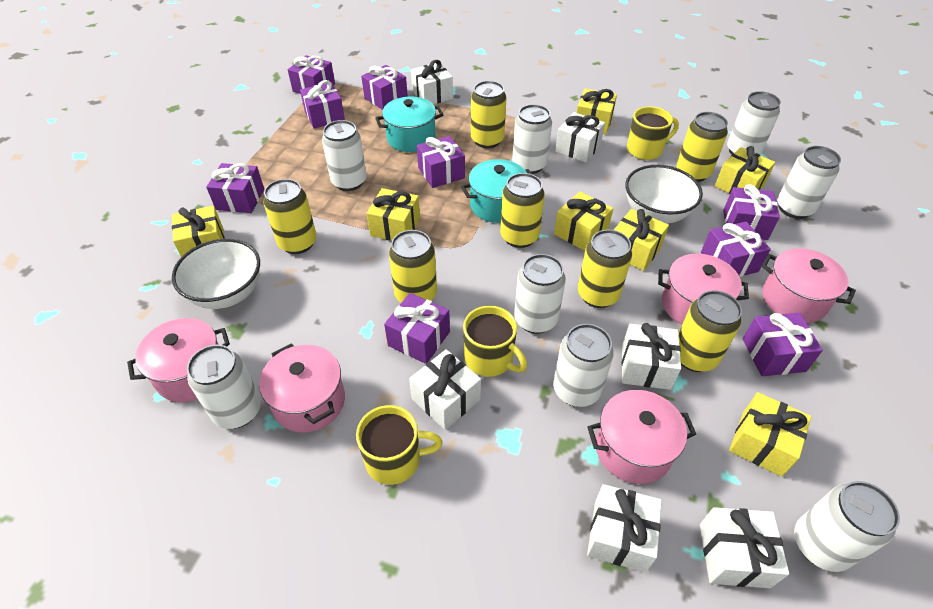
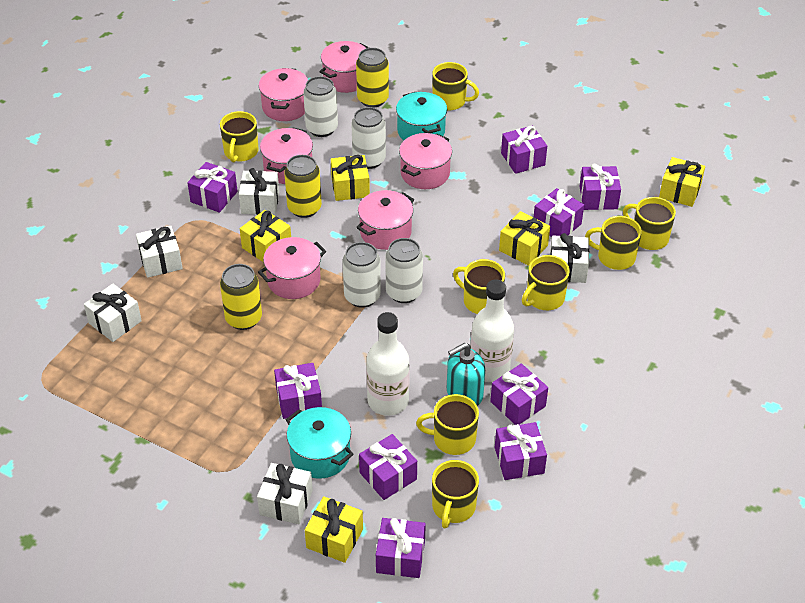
pink pot: [127,318,230,402] [259,343,345,433] [587,390,696,484] [658,254,749,325] [761,248,856,323] = 5 -> [258,237,326,299] [259,68,308,121] [260,127,313,184] [319,41,369,93] [356,190,414,250] [399,133,452,189] = 6
turquoise soap dispenser: none = 0 -> [447,343,485,406] = 1
white bottle: none = 0 -> [366,312,410,416] [471,279,514,382] = 2
white bowl: [172,239,260,309] [625,165,703,224] = 2 -> none = 0
white can: [187,345,261,429] [322,120,367,191] [512,104,552,174] [514,254,566,334] [553,324,614,407] [727,91,781,155] [777,146,841,219] [794,481,900,572] = 8 -> [303,76,338,137] [343,242,381,308] [351,107,386,169] [385,238,423,303] = 4
white gift: [409,349,481,430] [411,60,453,104] [555,112,605,163] [587,484,662,573] [621,323,681,390] [700,507,789,588] = 6 -> [84,284,142,342] [136,226,183,278] [239,168,279,215] [257,463,313,524] [550,233,589,283] = 5
yellow can: [263,179,317,254] [389,230,437,303] [471,81,507,148] [500,173,545,248] [578,230,632,308] [677,112,728,182] [679,290,742,372] = 7 -> [220,264,262,330] [284,155,322,218] [356,48,389,108] = 3
yellow gift: [172,206,225,257] [366,188,420,241] [554,192,613,251] [576,89,617,134] [614,209,669,271] [715,146,775,194] [729,392,811,477] = 7 -> [240,210,291,262] [305,496,363,563] [331,155,370,201] [499,211,550,266] [659,157,705,207] = 5
yellow mug: [356,405,443,485] [463,306,527,377] [627,106,679,160] = 3 -> [220,111,259,162] [416,394,479,455] [432,460,479,528] [433,62,479,110] [453,259,505,314] [522,255,570,310] [585,216,642,270] [623,197,676,250] = 8

